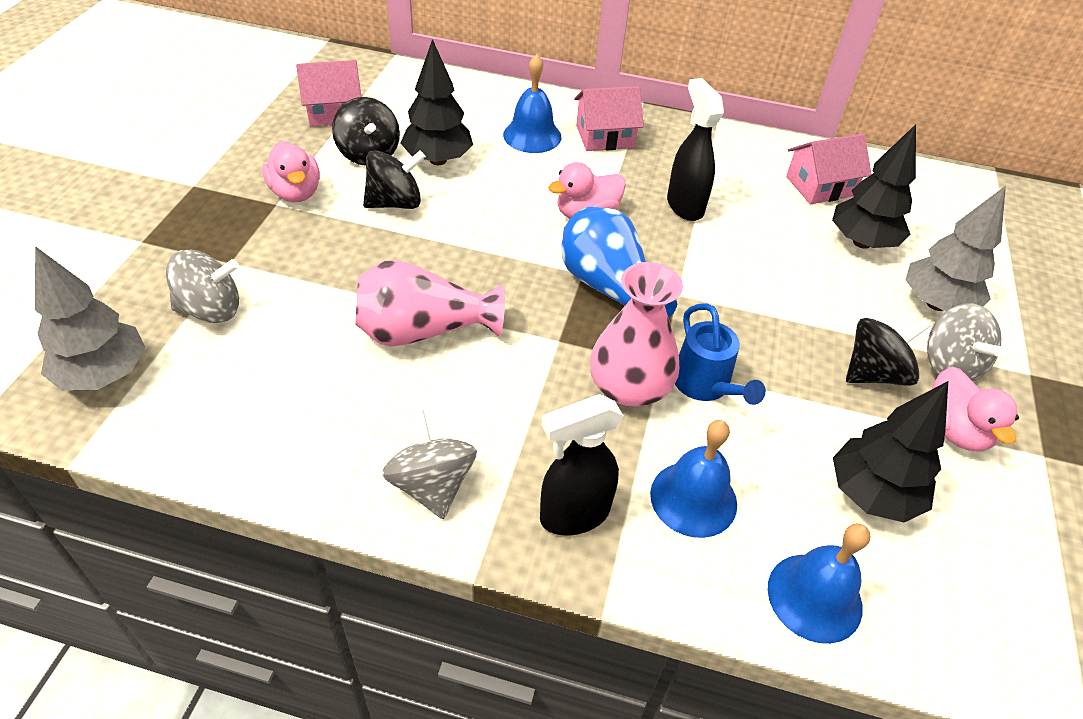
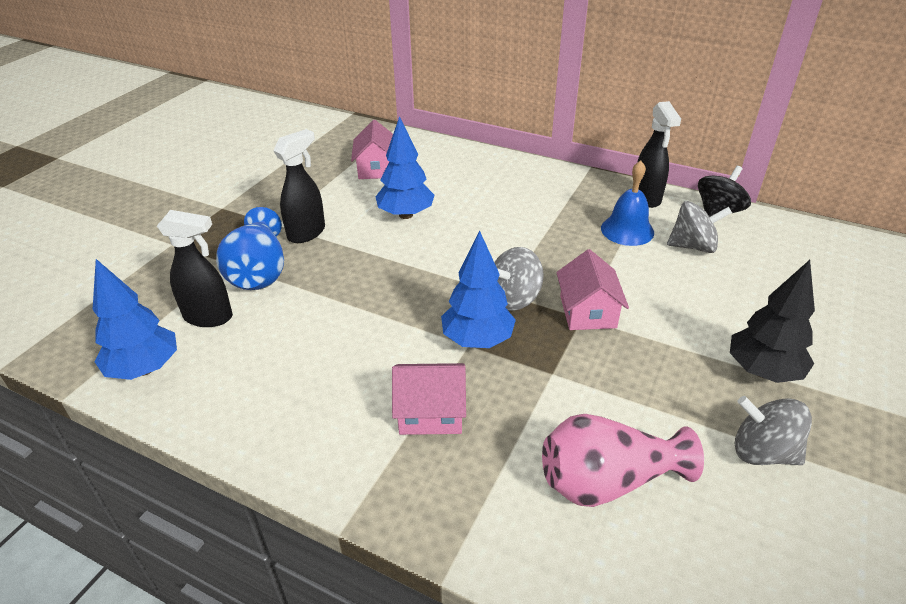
black spinning top: [332,97,400,166] [363,150,426,209] [846,318,931,386] = 3 -> [698,166,751,217] = 1
black spray bottle: [540,395,624,536] [667,78,724,221] = 2 -> [157,210,233,327] [273,129,325,243] [637,101,681,208] = 3
black tree: [401,39,473,165] [832,124,916,249] [833,381,948,522] = 3 -> [730,260,815,383] = 1
blue bell: [503,54,561,153] [650,420,737,538] [767,524,870,644] = 3 -> [601,161,654,246] = 1
blue tree: none = 0 -> [92,259,177,380] [376,116,434,219] [441,231,516,348] = 3
blue watering can: [675,303,766,405] = 1 -> none = 0
grey tree: [35,246,146,391] [906,186,1006,311] = 2 -> none = 0
pink duck: [262,141,320,202] [548,162,626,219] [932,367,1019,452] = 3 -> none = 0
pink vase: [355,260,505,347] [590,262,683,407] = 2 -> [542,414,704,507] = 1

